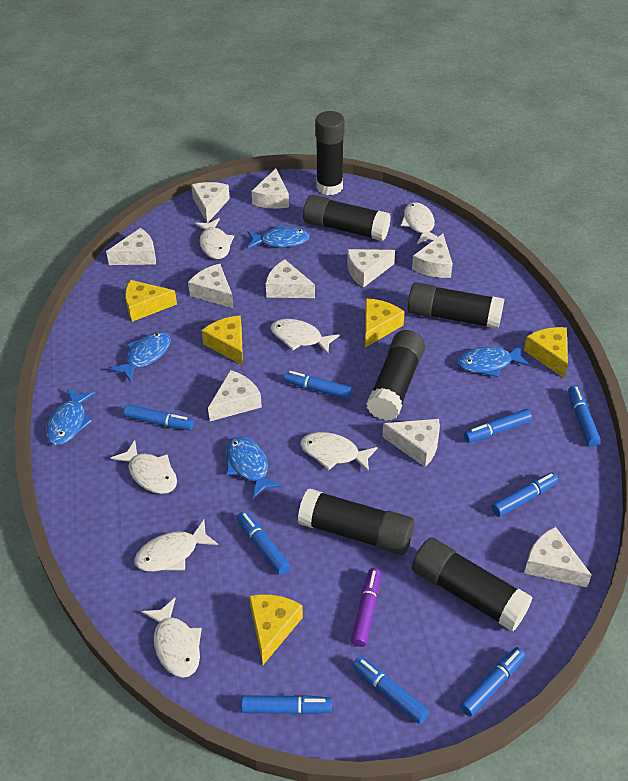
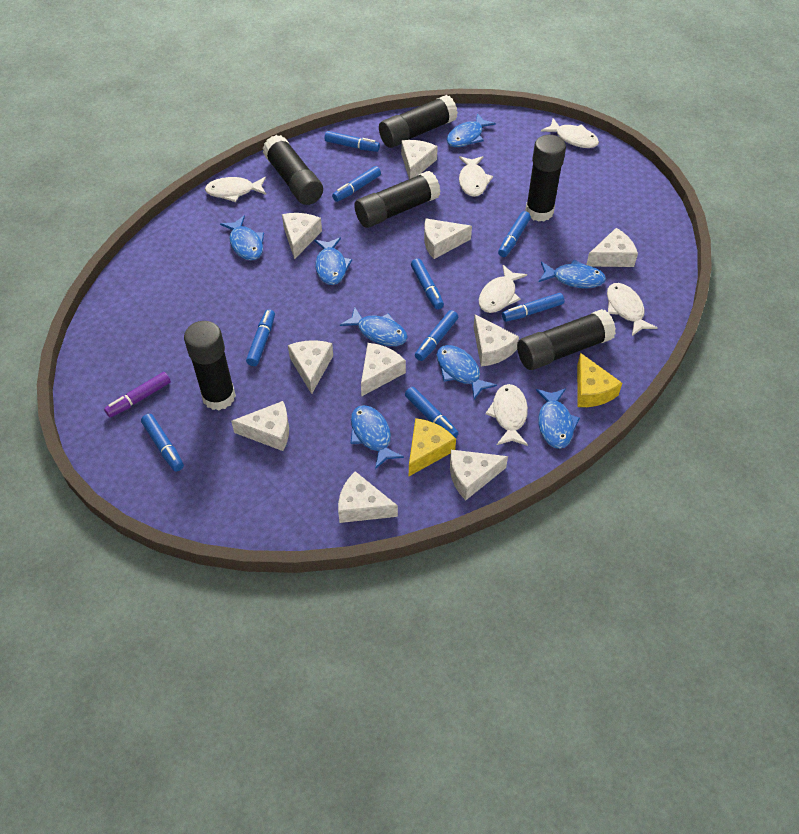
blue fish: [46,388,95,445] [109,332,171,382] [226,436,282,499] [247,225,310,249] [457,345,530,377] = 5 -> [220,216,264,260] [314,238,352,285] [340,307,408,346] [351,405,404,469] [436,345,497,400] [447,113,496,147] [536,389,580,449] [539,260,606,288] = 8
white fish: [111,440,177,494] [134,520,218,572] [141,598,202,678] [195,218,234,259] [270,319,339,354] [300,432,378,472] [401,202,438,244] = 7 -> [205,177,266,202] [459,156,493,197] [479,265,527,313] [486,384,528,446] [541,118,599,148] [607,283,658,336] = 6
yellow cheese: [125,280,177,322] [201,316,243,365] [249,594,303,665] [365,299,405,347] [524,327,568,378] = 5 -> [409,418,456,476] [577,353,622,407] = 2

